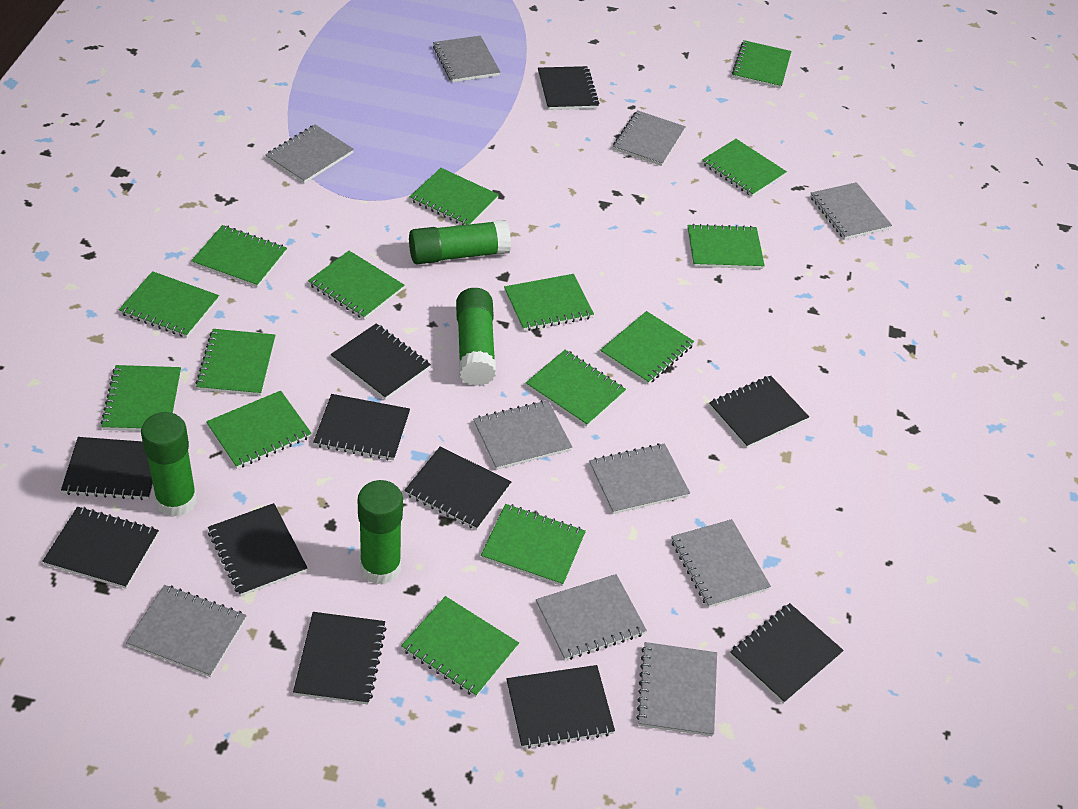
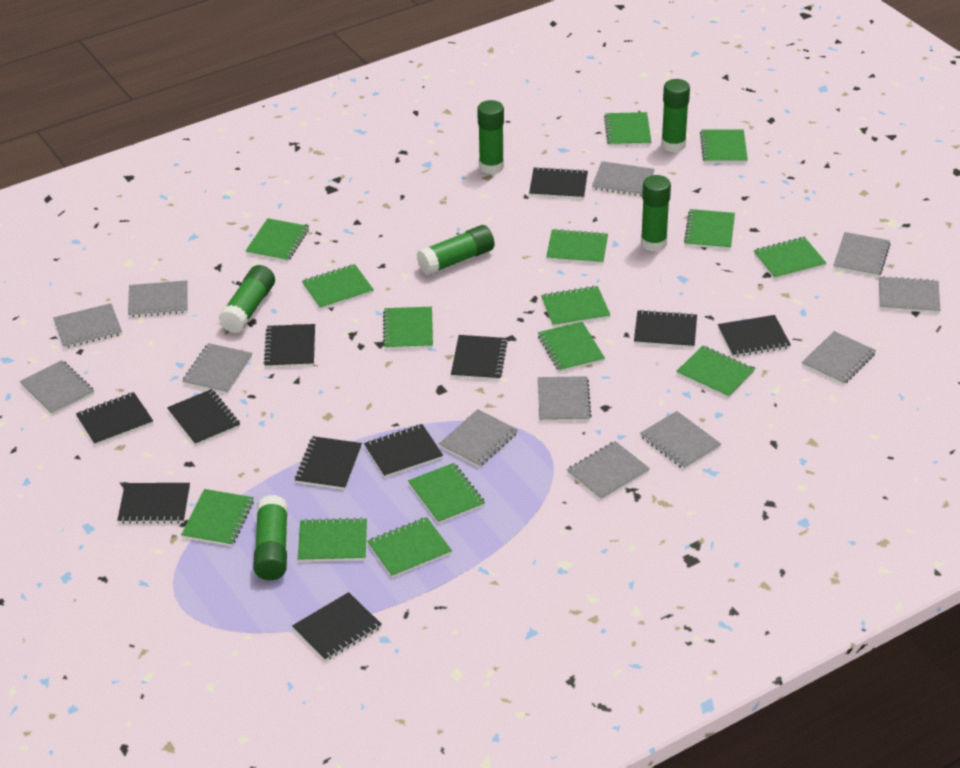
green glue stick: [141,412,197,517] [358,480,403,585] [409,220,511,264] [456,288,496,386] = 4 -> [218,265,275,333] [253,495,288,580] [417,225,495,275] [477,100,504,174] [641,175,671,252] [661,79,690,152] = 6
grey notebook: [126,585,247,677] [265,125,354,183] [433,36,500,82] [473,400,572,470] [536,574,647,660] [589,443,690,514] [613,110,686,166] [636,642,717,736] [671,519,771,608] [810,182,892,240] = 10 -> [20,360,94,415] [53,303,122,349] [128,280,188,317] [182,343,252,394] [439,409,518,467] [538,376,592,422] [567,441,650,500] [592,161,655,196] [640,411,721,469] [802,331,876,385] [833,232,891,277] [879,276,940,313] = 12

